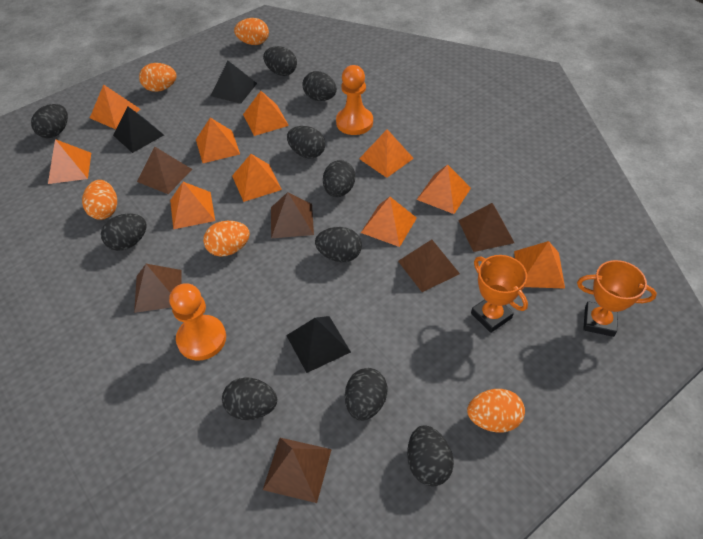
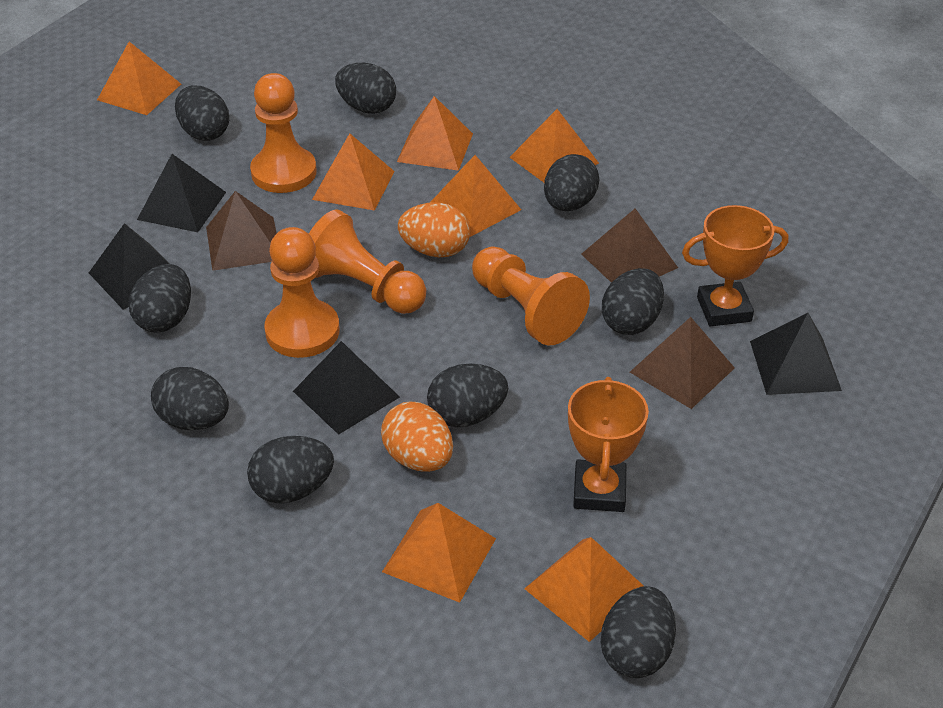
black egg: [31,104,68,138] [101,214,146,251] [222,377,277,420] [263,46,297,76] [287,126,325,159] [303,71,337,101] [315,227,362,262] [323,160,355,197] [345,368,387,421] [407,425,454,486] = 10 -> [129,264,191,333] [151,367,229,430] [175,85,229,141] [247,436,334,504] [335,63,396,114] [427,364,508,427] [544,154,599,211] [601,586,676,678] [602,268,664,335] = 9
black pyramid: [113,106,164,153] [210,61,257,104] [286,316,351,373] = 3 -> [89,223,170,310] [137,154,226,232] [293,341,400,435] [750,313,842,395] = 4
brown pyramid: [134,264,182,313] [137,146,192,194] [263,438,332,503] [271,192,314,238] [398,239,460,292] [458,203,514,252] = 6 -> [206,191,277,271] [581,208,678,283] [630,317,735,409] = 3
orange egg: [82,180,117,220] [139,63,177,92] [203,221,250,257] [234,18,269,45] [467,389,525,433] = 5 -> [381,402,453,472] [398,202,470,257] = 2
orange pawn: [169,283,226,361] [336,65,373,135] = 2 -> [250,73,317,193] [264,227,340,358] [309,209,426,314] [472,247,590,345] = 4
orange pyramid: [48,139,91,184] [90,84,140,129] [170,182,215,229] [196,118,240,163] [232,154,282,202] [243,91,289,136] [359,129,414,178] [361,197,417,247] [417,165,471,214] [514,241,565,289] = 10 -> [97,42,181,115] [312,133,394,211] [382,503,496,603] [397,96,473,171] [430,155,521,237] [510,109,599,183] [524,537,643,642] = 7

